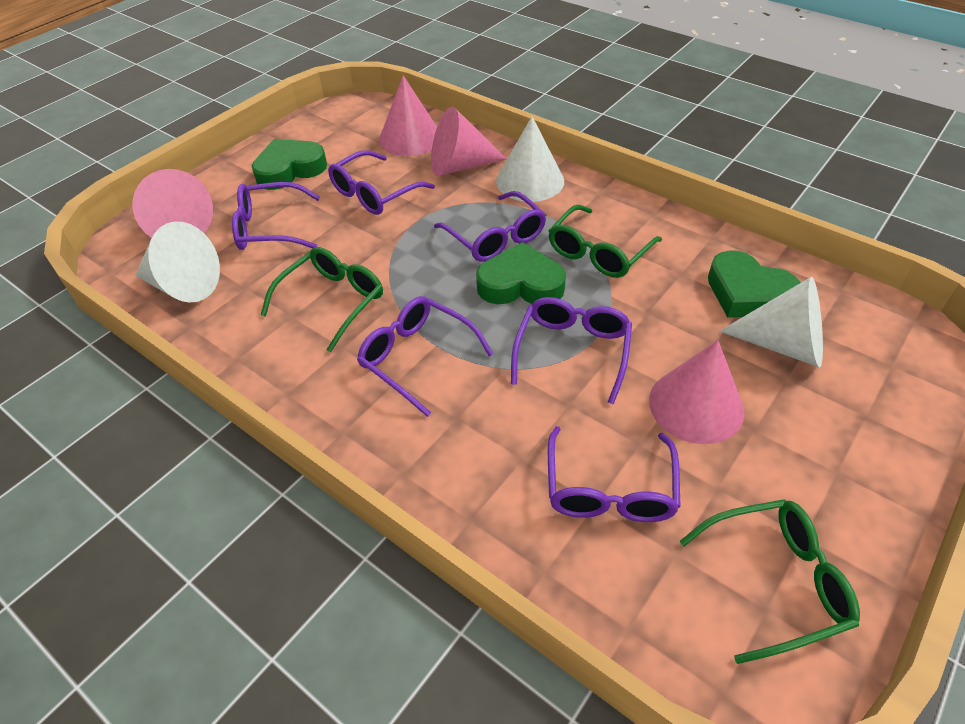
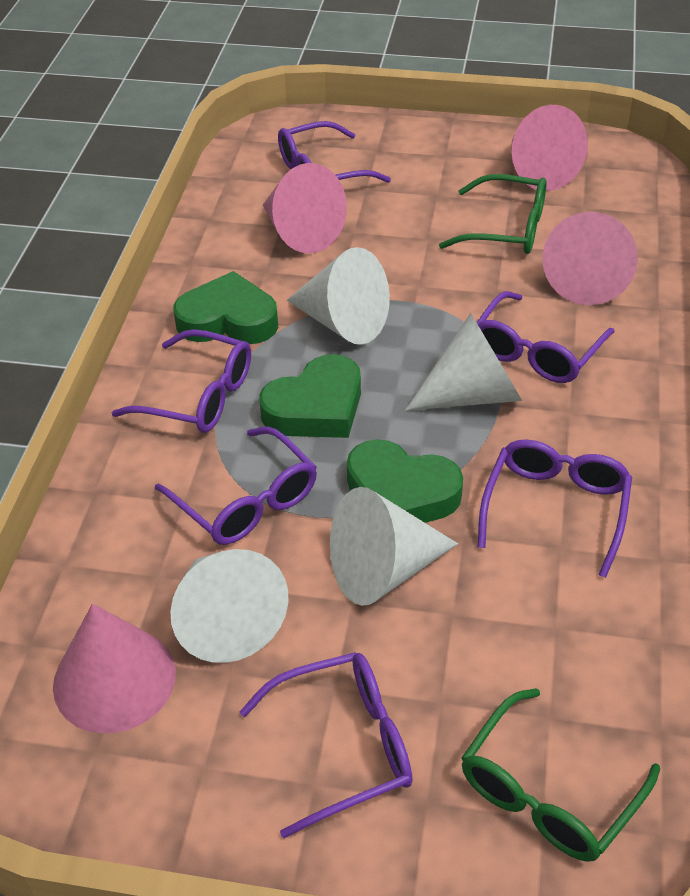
green glasses: [261,247,383,353] [548,205,662,278] [680,499,860,664] = 3 -> [439,174,547,254] [461,688,660,862] = 2
white cone: [135,222,220,303] [496,117,564,202] [719,277,823,368] = 3 -> [170,549,288,663] [287,247,390,345] [330,487,458,606] [405,313,522,411] = 4

